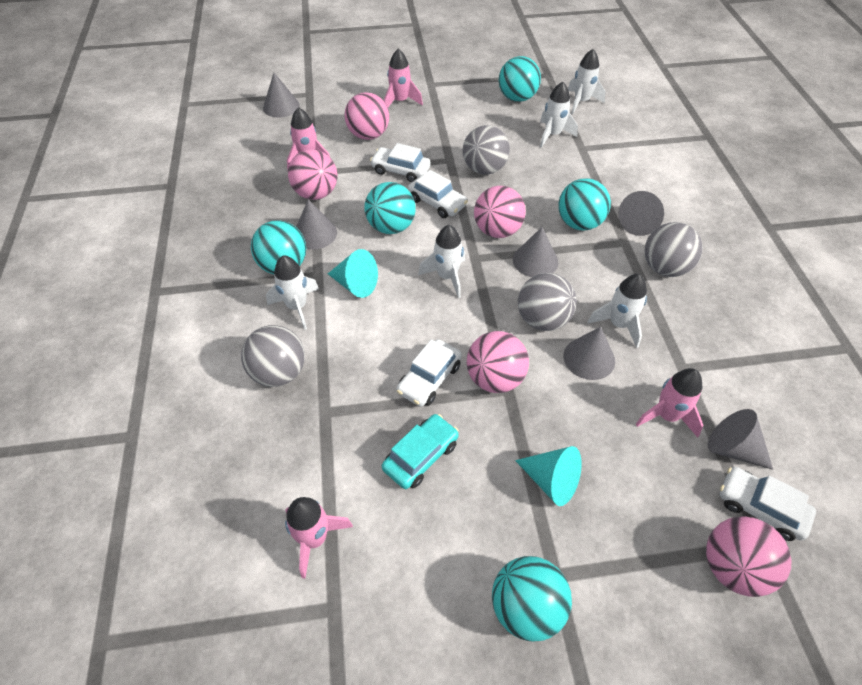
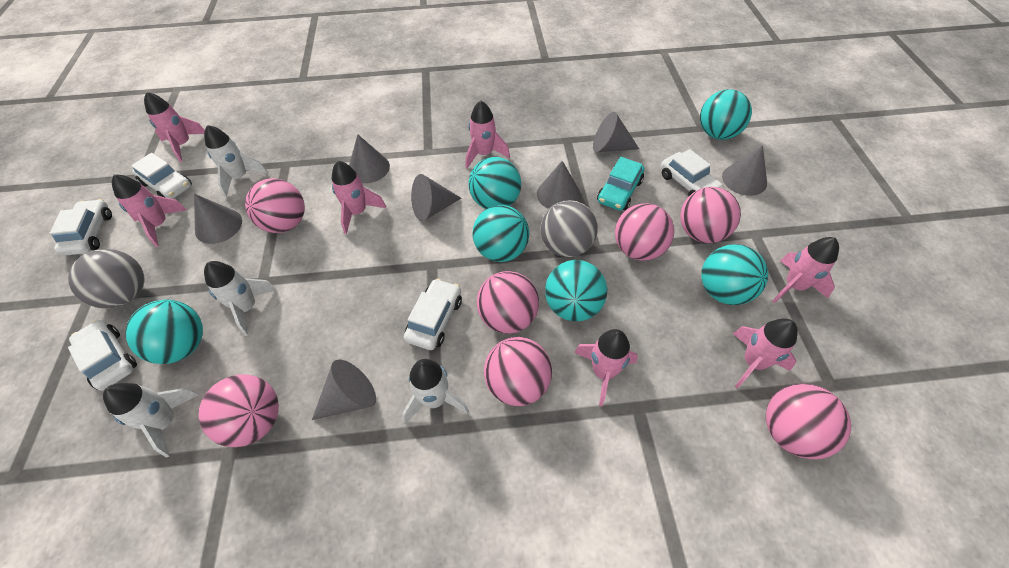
grey ball: [241,325,305,387] [463,125,510,175] [518,273,577,331] [645,222,703,277] = 4 -> [68,249,145,309] [540,200,598,257] = 2
grey cone: [263,73,300,118] [296,199,337,250] [513,227,558,277] [564,327,615,380] [618,191,664,236] [708,409,773,470] = 6 -> [194,194,242,244] [312,360,376,420] [349,134,390,183] [411,174,461,221] [537,161,581,209] [593,112,639,152] [722,145,767,196] = 7
pink ball: [288,149,337,200] [344,92,389,140] [467,331,529,393] [474,186,526,238] [706,516,791,597] = 5 -> [198,374,279,447] [245,178,305,233] [477,271,539,334] [484,337,552,406] [615,203,674,261] [680,187,741,243] [766,384,851,459] = 7
pink rocket: [285,497,353,579] [287,107,330,169] [384,49,423,107] [636,368,704,438] = 4 -> [112,174,187,247] [144,92,205,162] [332,161,386,234] [466,101,510,168] [574,329,638,406] [733,318,798,388] [772,237,839,303] = 7
turquoise ball: [251,220,306,274] [364,182,416,234] [492,556,572,642] [499,56,541,102] [558,178,611,231] = 5 -> [125,300,203,364] [468,157,521,209] [473,205,529,262] [545,260,607,322] [700,89,752,140] [701,244,768,305] = 6
turquoise cone: [328,249,378,298] [515,446,582,506] = 2 -> none = 0
white car: [370,143,431,183] [396,339,462,407] [408,170,468,218] [720,467,816,541] = 4 -> [50,199,112,256] [68,320,137,391] [131,153,192,199] [404,278,462,350] [661,149,724,196] = 5
white rocket: [266,255,319,330] [418,225,465,298] [540,82,578,148] [568,49,606,114] [588,274,647,348] = 5 -> [103,383,199,457] [204,125,268,197] [204,261,277,336] [402,359,469,424] = 4

